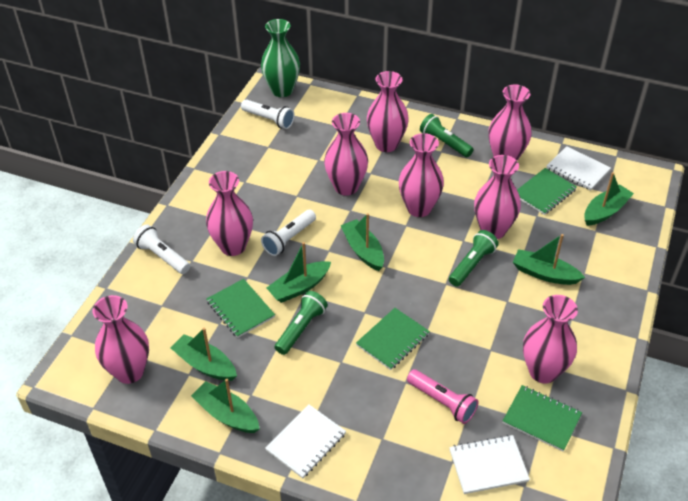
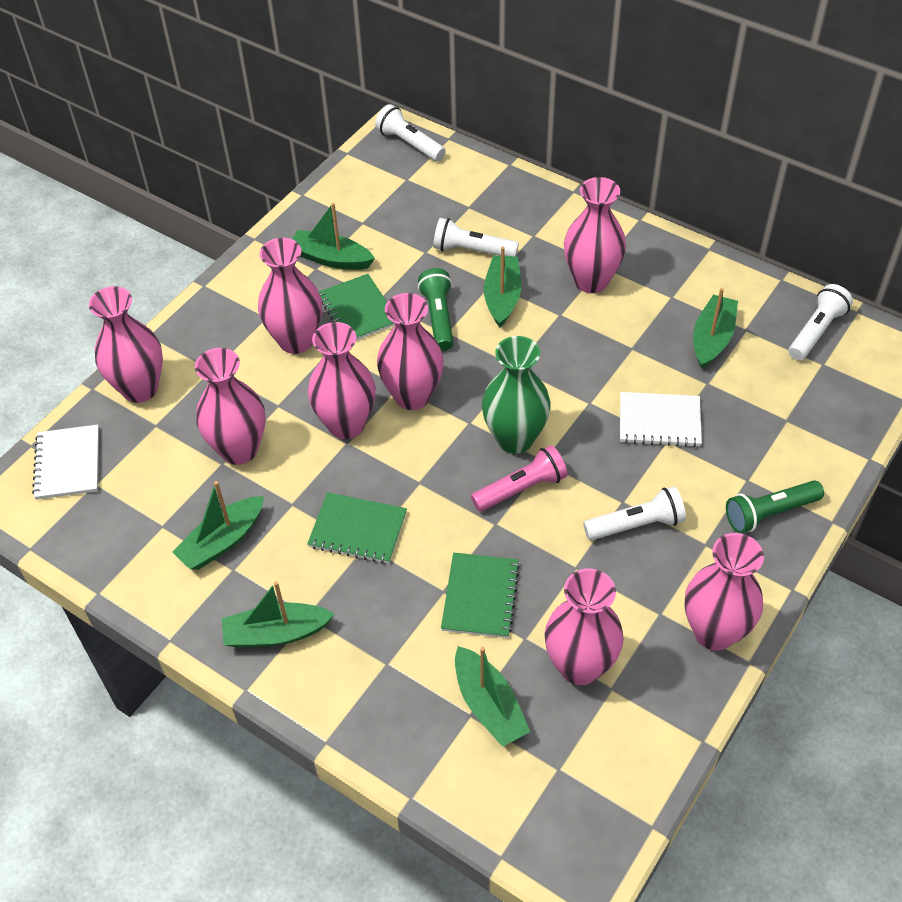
green flashlight: [275,291,328,355] [420,114,474,157] [449,230,499,287] = 3 -> [418,268,453,351] [726,480,824,533] = 2
green notebook: [206,279,275,338] [356,308,430,370] [503,385,582,451] [517,168,577,215] = 4 -> [307,492,407,564] [319,274,395,340] [441,553,520,638] = 3
white flashlight: [133,224,190,274] [241,99,295,129] [261,210,316,256] = 3 -> [375,105,446,161] [433,218,519,257] [583,486,686,540] [789,284,853,361] = 4
white notebook: [265,404,346,479] [449,435,530,494] [547,146,611,191] = 3 -> [32,425,99,500] [620,392,702,447] = 2

